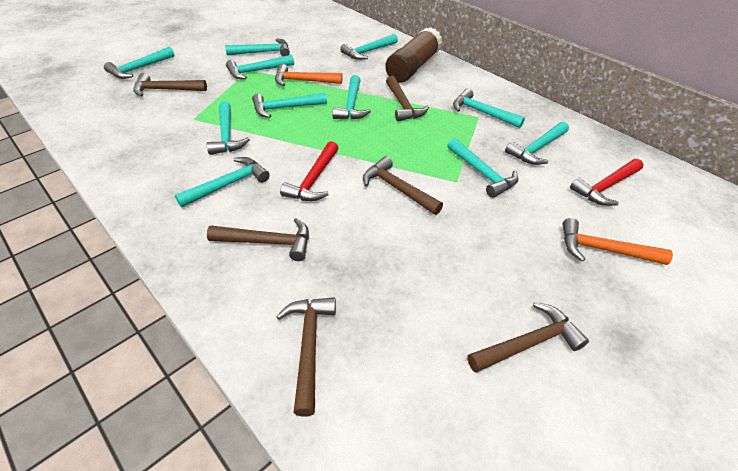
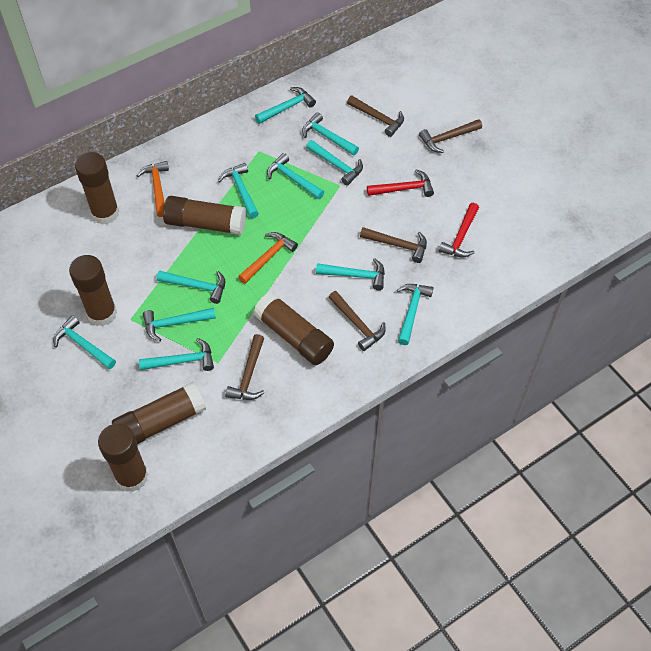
brown glue stick: [385,27,442,83] = 1 -> [69,255,117,326] [75,152,119,224] [98,424,149,492] [112,382,206,444] [163,196,246,235] [254,292,334,365] = 6
brown hammer: [133,73,207,97] [207,218,309,261] [276,297,336,417] [363,156,443,215] [386,76,429,121] [467,302,589,373] = 6 -> [225,334,265,400] [328,291,386,351] [347,96,404,137] [360,227,427,263] [419,119,482,153] = 5

